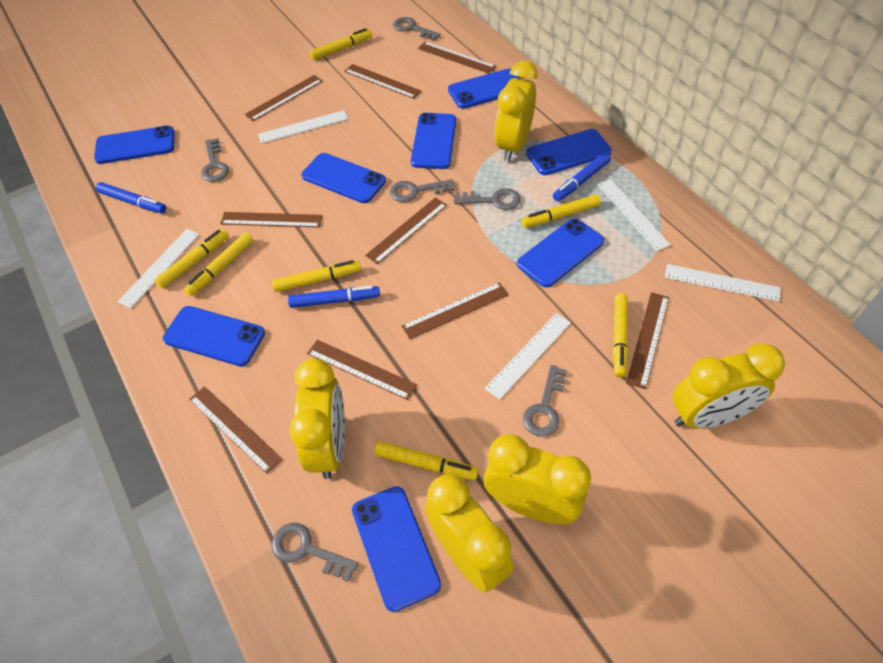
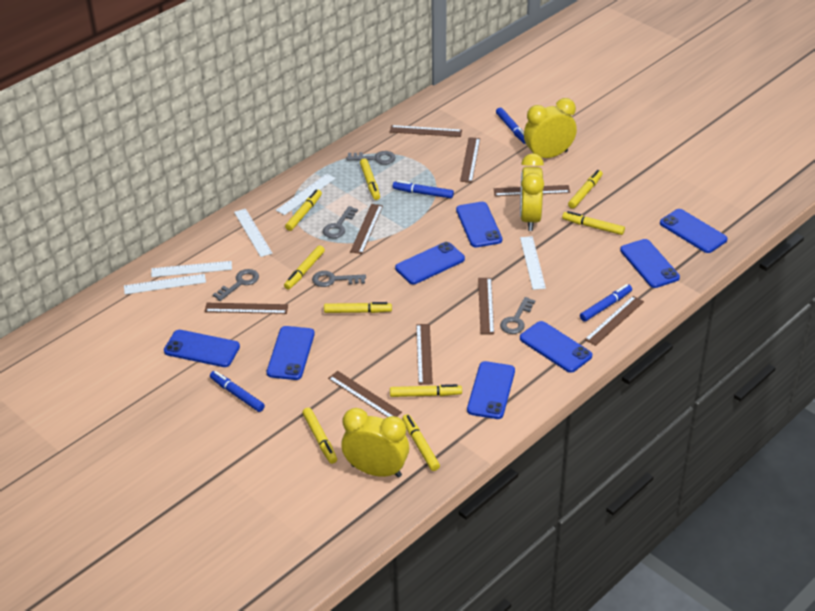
blue marker: [96,182,166,213] [288,285,380,308] [553,152,611,201] = 3 -> [210,371,265,412] [393,180,454,198] [496,107,526,144] [580,284,632,322] = 4
grey key: [201,138,229,182] [272,523,359,582] [390,179,455,202] [393,17,441,41] [454,188,521,210] [523,365,567,437] = 6 -> [213,269,259,301] [312,271,366,287] [323,206,358,238] [347,151,396,165] [500,297,535,334] = 5
yellow clock: [290,358,345,479] [425,474,514,592] [483,435,591,524] [495,61,537,161] [673,343,785,429] = 5 -> [341,408,409,478] [520,153,544,231] [524,98,577,158] = 3
yellow marker: [154,229,229,288] [184,233,253,296] [272,260,361,292] [310,28,372,60] [374,441,479,480] [522,194,601,228] [613,293,628,377] = 7 -> [284,245,325,290] [285,190,322,231] [302,408,337,464] [324,302,392,313] [360,159,380,200] [390,384,462,397] [402,414,440,471] [562,211,625,235] [568,170,603,209] = 9

